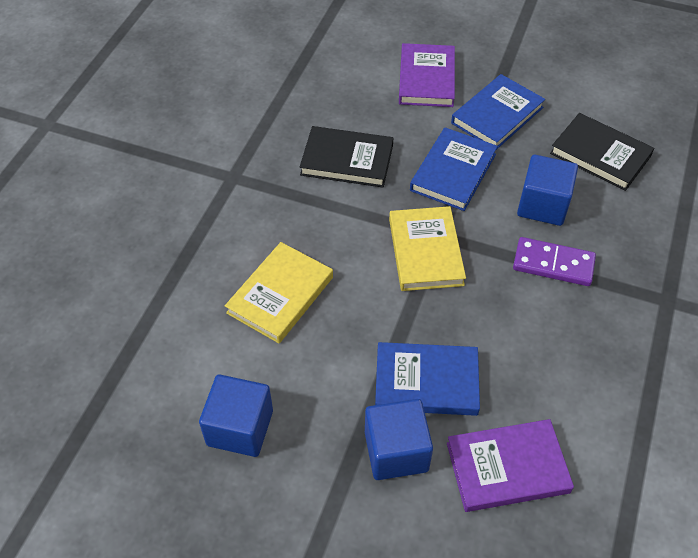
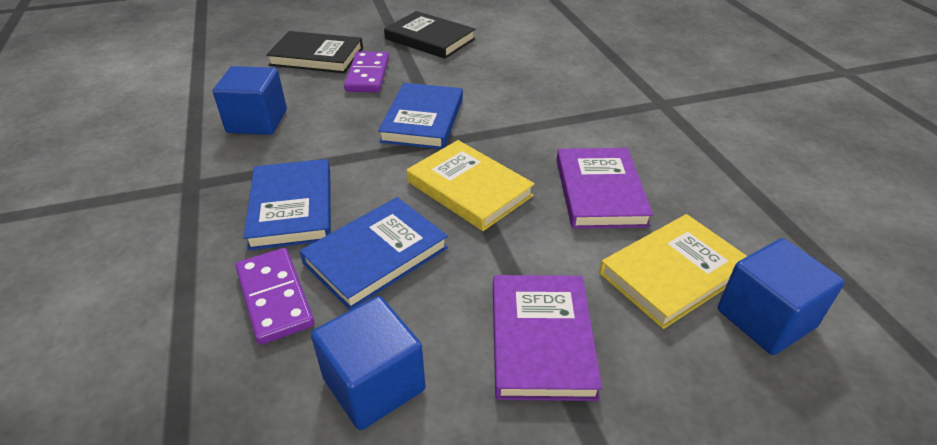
purple domino: [513,237,596,286] = 1 -> [235,248,314,345] [344,51,389,92] = 2

